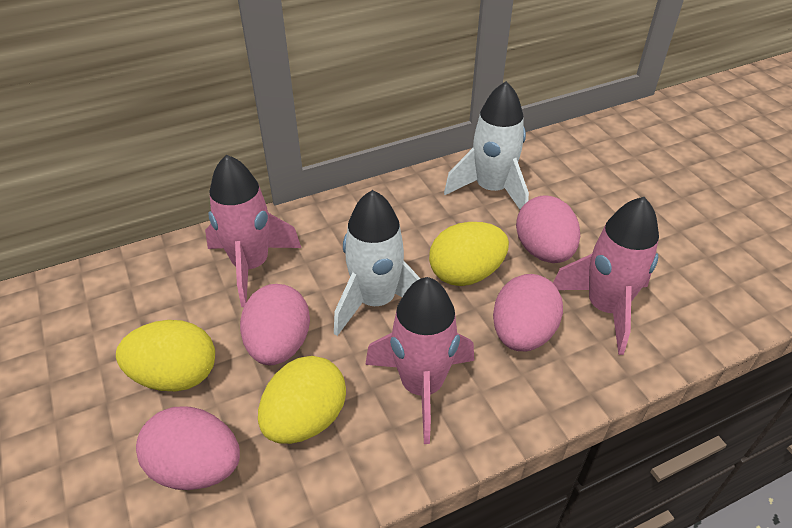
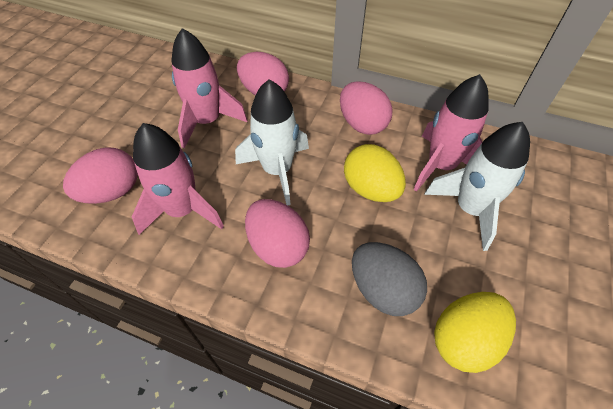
grey egg: none = 0 -> [352,242,427,316] = 1
yellow egg: [116,320,215,391] [258,356,346,444] [429,222,509,286] = 3 -> [344,144,406,202] [434,292,516,373] = 2

